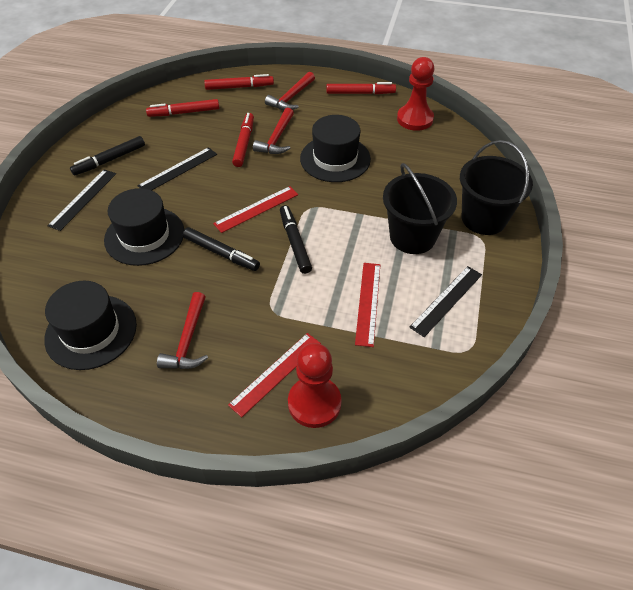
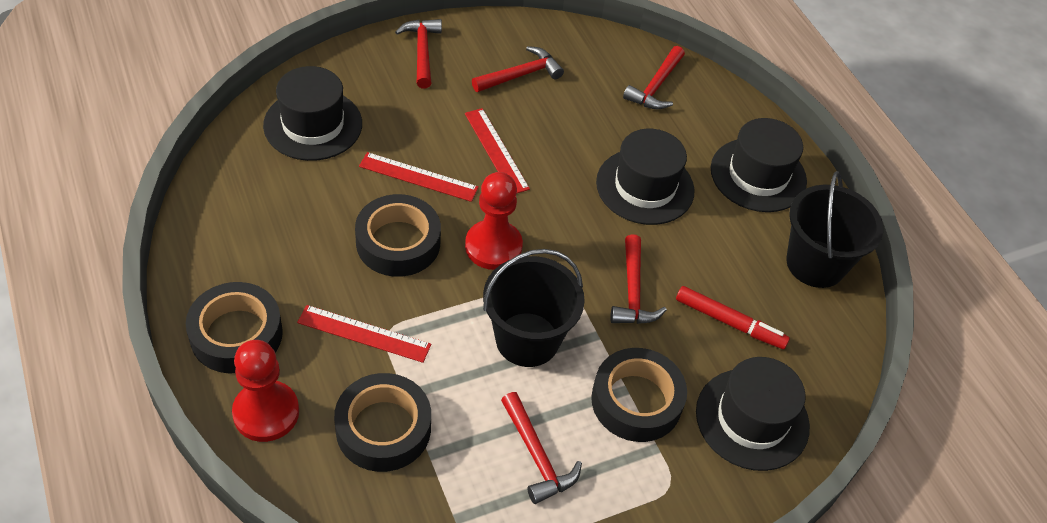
black hat: [44,281,137,370] [104,188,184,266] [300,115,371,182] = 3 -> [263,66,362,161] [596,129,695,225] [696,357,810,471] [711,118,807,212] = 4
black marker: [70,136,145,176] [183,227,260,271] [280,205,312,274] = 3 -> none = 0
black ruler: [47,169,116,231] [137,147,217,190] [409,266,482,337] = 3 -> none = 0
black tape: none = 0 -> [186,282,283,373] [334,373,431,472] [355,194,441,277] [591,348,687,442] = 4
red hammer: [157,292,208,369] [253,108,294,154] [265,72,315,110] = 3 -> [395,19,442,88] [472,46,564,92] [501,392,582,504] [610,234,667,324] [623,46,685,109] = 5
red marker: [146,99,219,117] [204,74,274,90] [232,113,254,167] [326,82,396,94] = 4 -> [676,286,790,349] = 1

